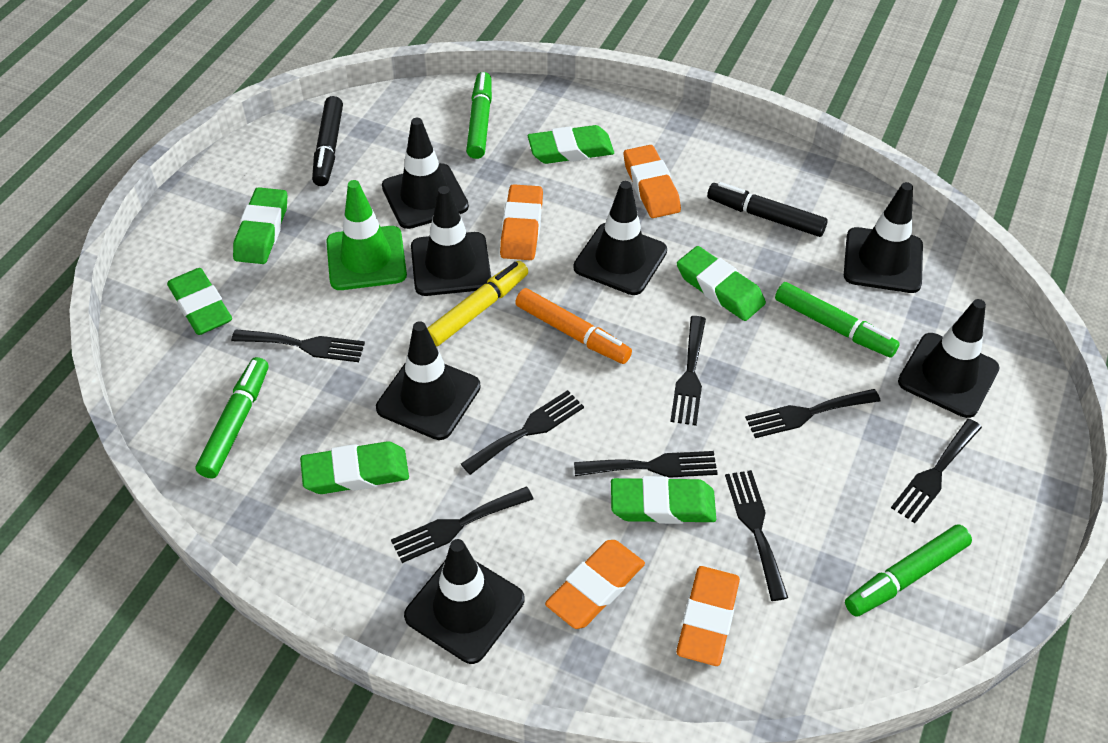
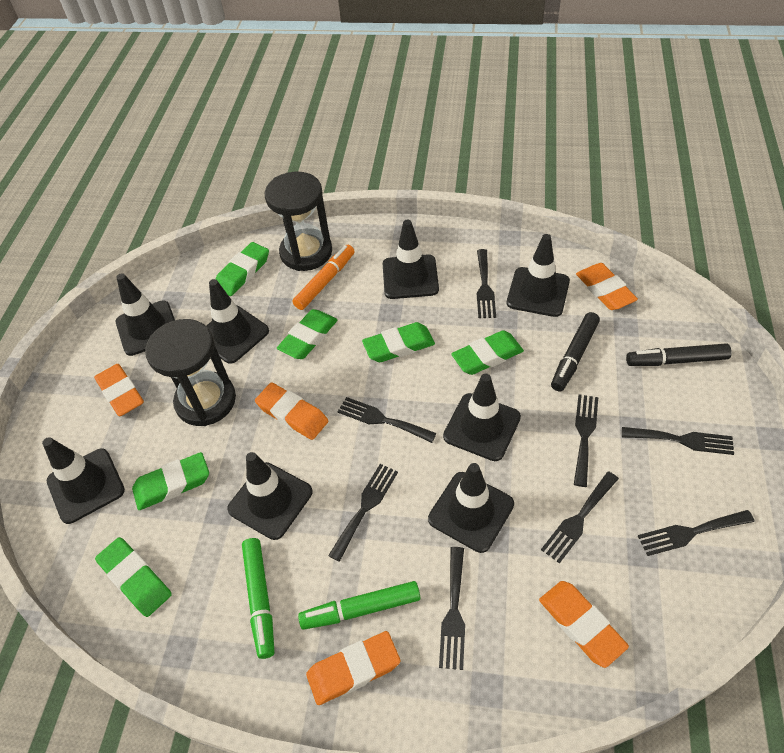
black hourglass: none = 0 -> [145,319,236,426] [265,172,332,271] = 2
black traffic cone: [376,321,481,440] [382,118,469,229] [404,539,524,664] [411,186,491,296] [573,181,667,295] [844,182,923,293] [898,299,1000,418] = 7 -> [42,437,125,524] [116,273,175,356] [206,279,269,364] [227,452,313,540] [383,220,439,299] [428,463,514,553] [443,374,521,461] [507,234,570,317] = 8
green marker: [196,357,268,479] [466,72,492,159] [775,282,900,358] [845,525,972,617] = 4 -> [242,538,275,659] [298,581,421,630] = 2
green traffic cone: [326,180,407,290] = 1 -> none = 0
orange eraser: [500,184,543,260] [545,540,645,629] [624,145,681,218] [676,566,740,666] = 4 -> [94,364,144,416] [255,383,328,440] [306,631,400,705] [539,581,629,668] [576,263,638,310] = 5
yellow marker: [427,261,528,347] = 1 -> none = 0

